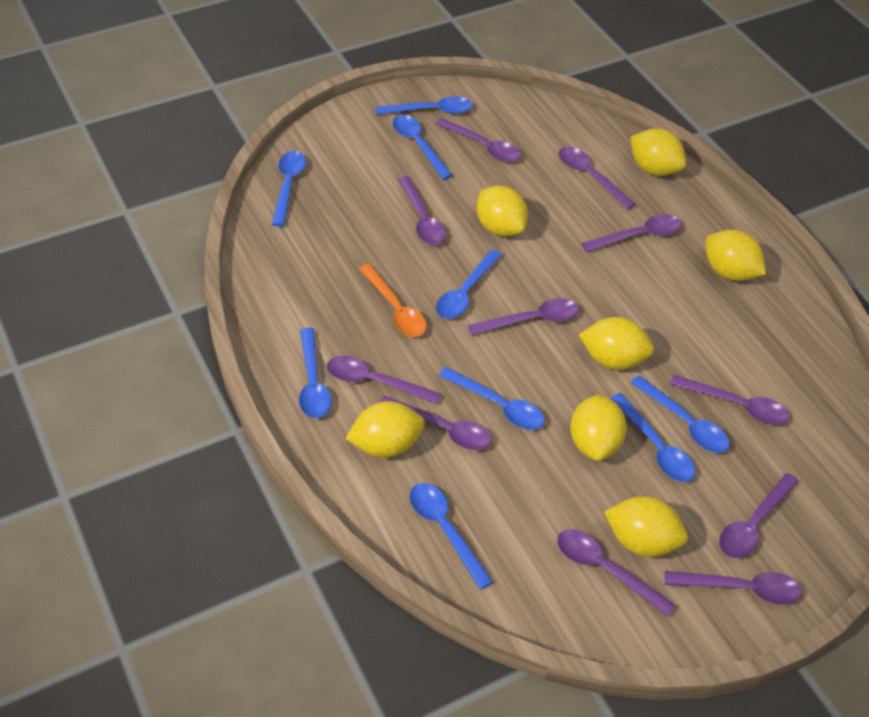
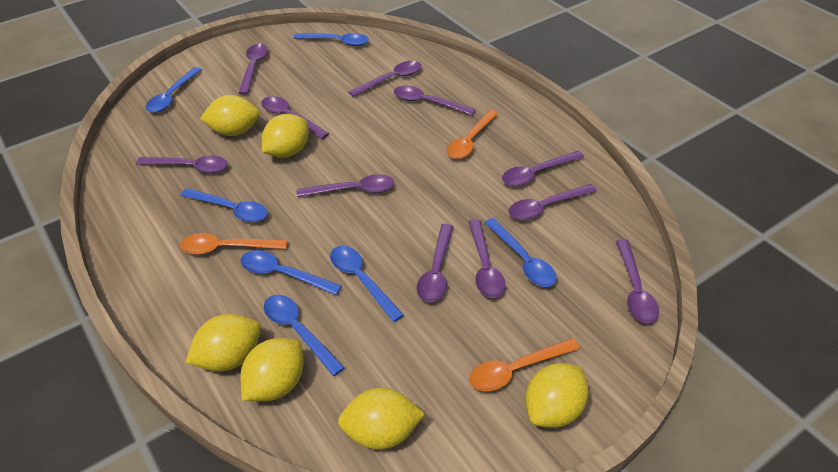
blue spoon: [271,151,306,227] [299,328,331,418] [376,96,472,115] [393,115,453,180] [410,483,493,589] [436,249,502,319] [439,367,544,430] [610,393,695,482] [630,376,730,453] = 9 -> [146,67,202,113] [180,188,267,222] [240,250,342,295] [264,295,345,376] [294,33,369,46] [330,246,404,322] [484,218,557,287] = 7
orange spoon: [359,264,427,337] = 1 -> [180,233,287,255] [446,110,499,159] [469,338,580,391] = 3
yellow lemon: [345,401,424,458] [477,186,528,237] [570,394,627,461] [579,317,654,370] [604,496,688,557] [630,128,686,176] [705,230,766,281] = 7 -> [186,314,261,372] [200,95,260,136] [241,338,304,401] [262,114,309,158] [338,388,425,450] [525,363,589,428] = 6

